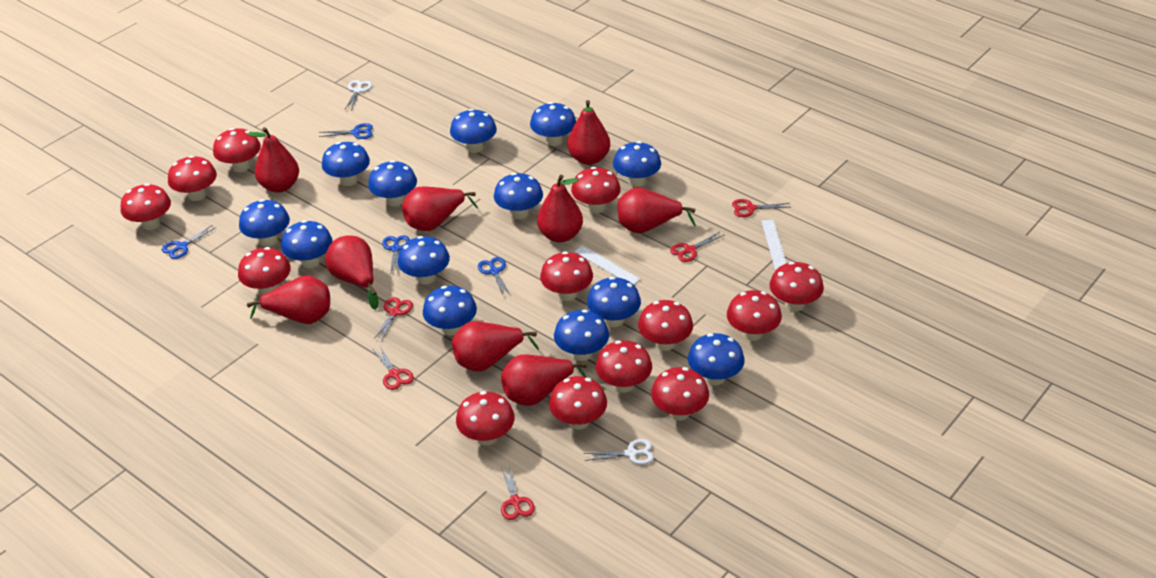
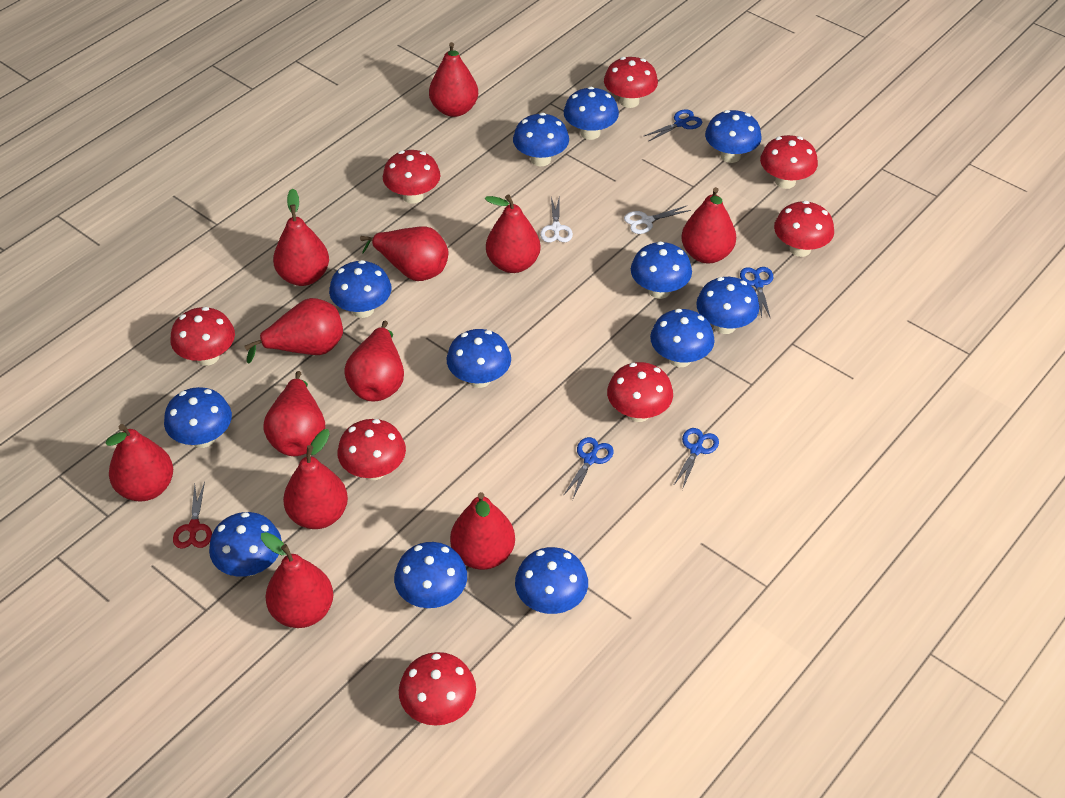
blue mushroom: [239,199,290,246] [281,220,332,268] [322,142,370,186] [368,160,417,207] [398,236,450,285] [423,286,477,336] [450,109,497,153] [494,173,543,219] [530,102,576,146] [554,309,609,361] [587,277,641,327] [613,141,661,187] [688,333,744,385] = 13 -> [164,387,232,448] [209,512,282,577] [329,260,391,318] [394,542,467,608] [447,329,511,388] [513,113,569,166] [515,547,588,614] [564,87,619,140] [631,241,692,299] [650,309,715,367] [696,277,759,334] [705,110,762,163] = 12
red mushroom: [121,183,171,230] [168,155,217,201] [213,128,261,172] [238,247,291,295] [456,391,515,445] [540,251,593,301] [549,376,607,429] [571,167,621,213] [596,340,652,393] [638,300,693,351] [651,367,709,420] [727,290,782,341] [770,262,824,312] = 13 -> [170,307,235,366] [337,419,406,480] [383,150,441,204] [399,652,476,725] [604,57,658,108] [607,362,673,422] [760,135,818,189] [774,201,834,257] = 8
red pear: [247,127,299,193] [247,275,330,324] [325,235,378,310] [402,187,478,231] [452,321,539,372] [501,354,587,406] [537,175,583,242] [567,100,610,165] [618,188,696,233] = 9 -> [105,424,173,501] [244,298,343,363] [261,532,333,628] [263,371,325,456] [273,188,329,286] [283,429,348,529] [344,321,404,402] [360,226,448,281] [429,42,478,117] [450,492,515,570] [485,195,541,273] [681,187,736,264] = 12
red scissors: [373,297,413,341] [373,346,414,390] [501,464,535,520] [670,232,724,262] [732,199,789,217] = 5 -> [173,482,212,549] = 1
white ruler: [574,245,641,285] [761,220,786,271] = 2 -> none = 0

